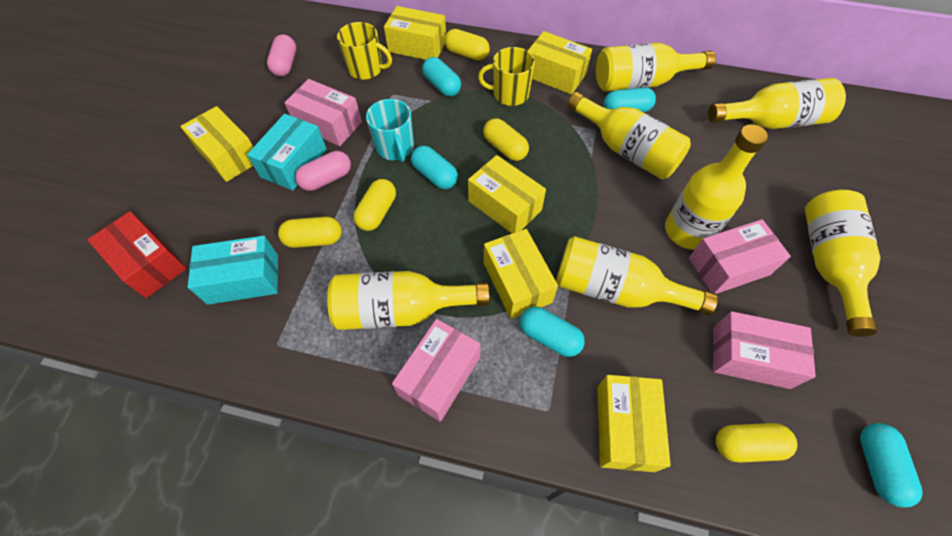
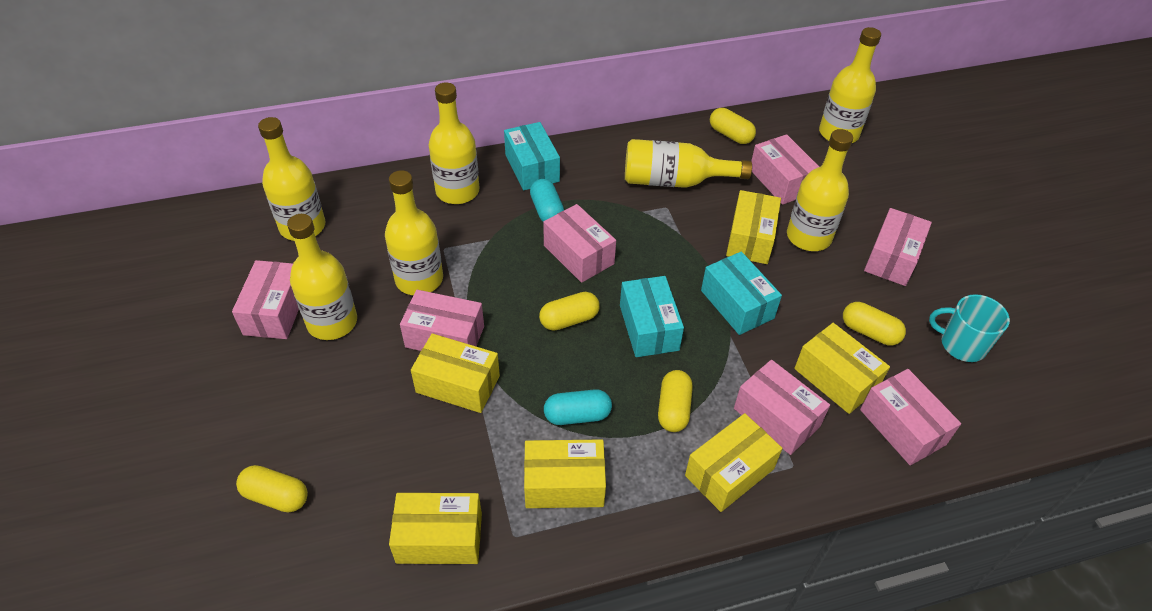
pink box: [284,79,362,146] [392,319,480,422] [689,219,791,294] [713,311,816,389] = 4 -> [232,260,299,339] [400,290,484,351] [543,204,616,283] [734,360,830,455] [751,134,819,205] [860,369,961,465] [864,208,932,286] = 7
pink capsule: [267,34,296,76] [295,151,351,191] = 2 -> none = 0
red box: [87,211,187,298] = 1 -> none = 0
turquoise box: [188,236,278,305] [247,114,327,191] = 2 -> [504,122,560,190] [620,276,684,357] [701,252,782,335] = 3
turquoise capsule: [411,146,458,189] [422,57,461,97] [520,307,585,357] [603,87,656,112] [860,423,923,508] = 5 -> [530,179,564,222] [544,389,612,425] = 2
yellow mug: [337,22,392,80] [478,47,535,106] = 2 -> none = 0

